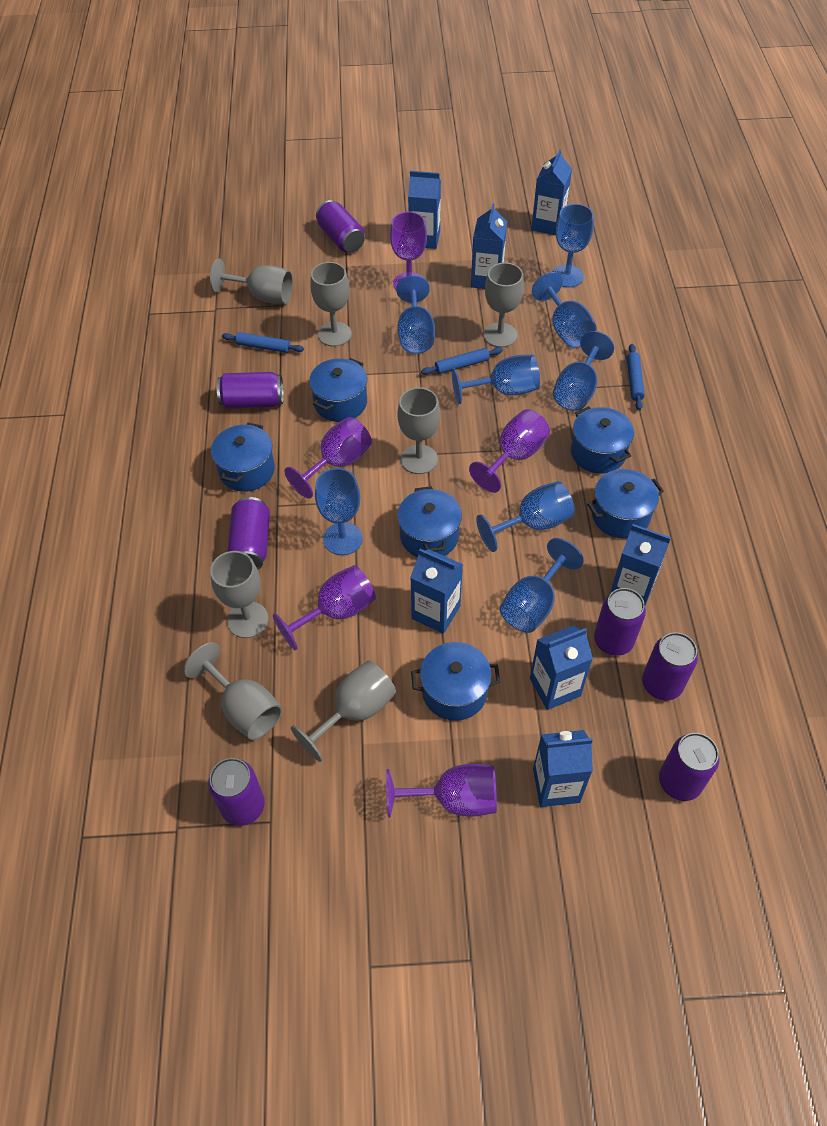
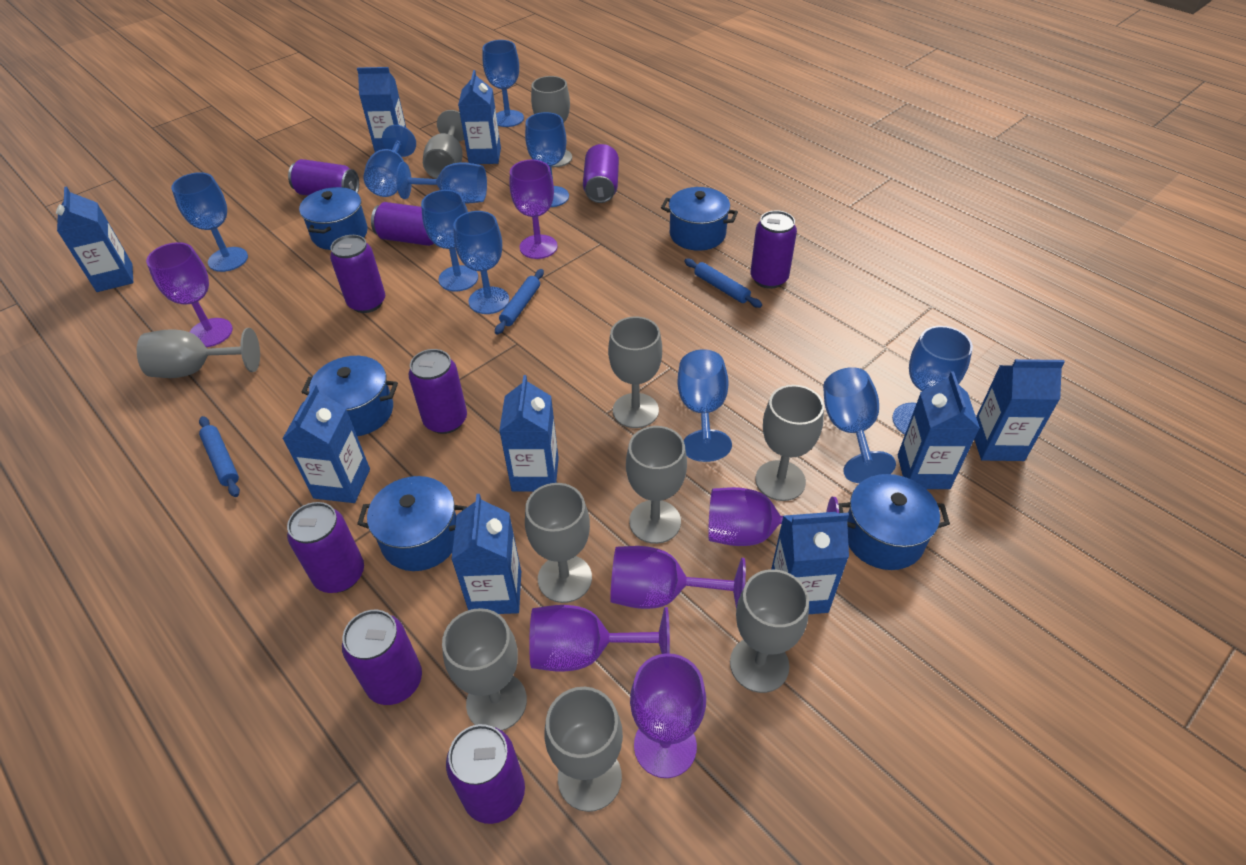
blue carton: [408,171,441,249] [410,549,463,634] [471,204,507,289] [530,626,593,710] [531,149,572,235] [533,730,593,807] [610,524,671,606] = 7 -> [56,186,134,292] [282,385,370,503] [357,67,406,152] [451,494,521,614] [458,70,501,164] [499,375,559,492] [771,512,849,614] [898,371,980,489] [974,359,1065,461] = 9
blue goblet: [315,468,363,555] [396,275,435,354] [452,354,540,404] [476,481,575,552] [500,538,584,633] [532,272,597,348] [552,204,594,287] [553,331,614,411] = 8 -> [171,172,248,272] [363,125,416,197] [396,162,487,203] [421,190,478,291] [453,211,509,314] [482,40,524,127] [525,112,569,207] [678,349,732,462] [823,367,896,483] [892,326,973,435] = 10
blue pot: [211,423,275,492] [309,358,367,422] [397,486,462,557] [411,642,500,721] [571,406,634,473] [587,469,664,539] = 6 -> [299,187,368,250] [301,356,398,436] [357,476,467,571] [661,187,738,251] [838,474,950,570] = 5
grey goblet: [184,642,282,740] [210,259,293,304] [210,551,269,638] [291,661,396,762] [310,262,352,347] [397,387,440,474] [483,263,524,347] = 7 -> [137,328,260,378] [423,110,464,179] [442,608,527,731] [525,483,592,603] [531,76,572,167] [545,687,623,812] [608,316,662,428] [626,426,687,544] [730,569,809,693] [755,385,824,501] = 10
purple can: [208,758,265,826] [217,372,284,409] [227,497,270,570] [316,200,365,252] [594,588,646,656] [642,632,698,700] [659,733,720,801] = 7 -> [287,502,364,593] [288,159,359,196] [330,235,385,313] [342,610,422,705] [371,202,434,246] [409,349,467,434] [446,724,525,824] [583,144,619,203] [750,210,797,289] = 9
purple goblet: [273,565,376,651] [285,417,372,499] [386,764,497,818] [390,211,427,290] [469,409,550,493] = 5 -> [146,242,233,347] [510,160,558,259] [529,605,670,672] [610,546,746,609] [630,653,706,778] [708,487,839,546] = 6

